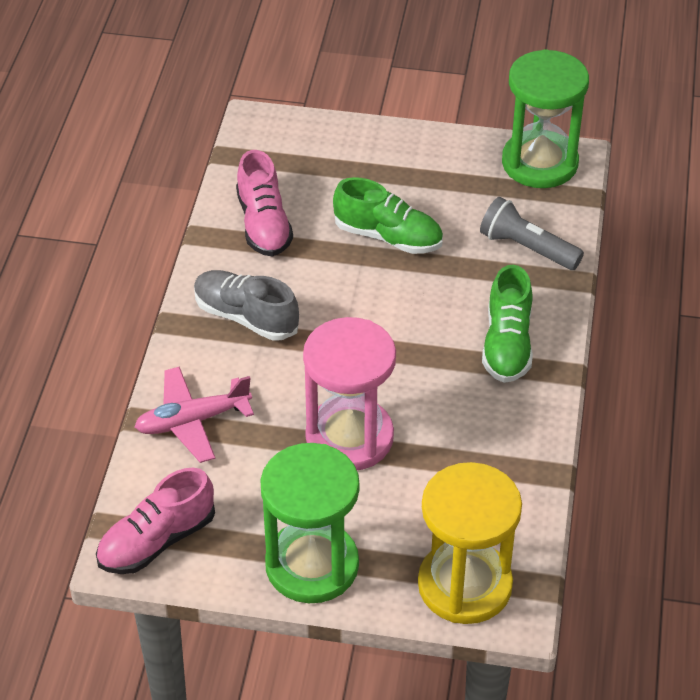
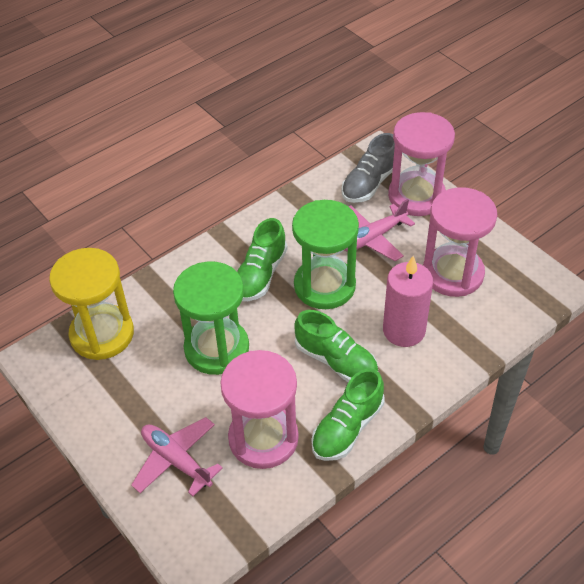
green shoe: [333,177,443,254] [482,265,533,383] = 2 -> [237,218,287,301] [295,310,378,382] [311,369,385,461] = 3
grey flashlight: [480,197,584,270] = 1 -> none = 0
pink candle: none = 0 -> [383,256,433,347] = 1
pink hourglass: [303,317,396,470] = 1 -> [220,350,299,469] [388,112,455,216] [423,187,497,297] = 3
pink plane: [135,367,254,463] = 1 -> [131,417,223,497] [345,199,415,261] = 2
pink shoe: [96,468,215,574] [236,150,293,257] = 2 -> none = 0

